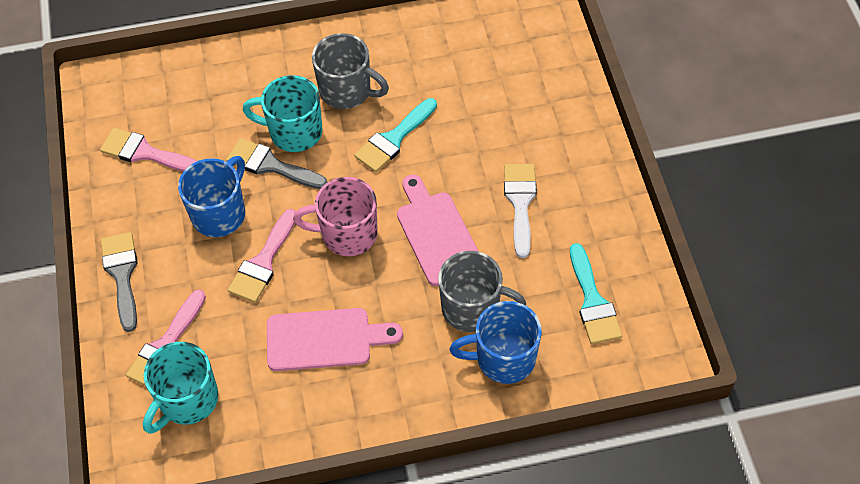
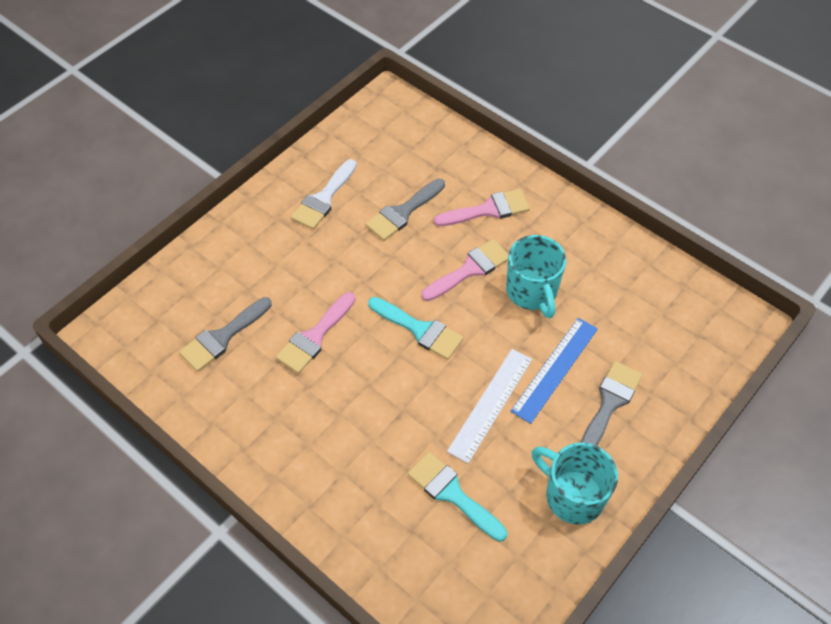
blue mug: [178,156,245,237] [449,301,542,384] = 2 -> none = 0
blue ruler: none = 0 -> [510,318,598,424] = 1
grey brush: [101,232,138,332] [226,138,327,189] = 2 -> [179,297,272,372] [365,179,445,241] [580,361,642,446] = 3
grey mug: [312,33,389,109] [438,251,526,332] = 2 -> none = 0
pink cutting board: [267,308,403,371] [397,174,479,286] = 2 -> none = 0
pink mug: [293,177,378,256] = 1 -> none = 0
white ruler: none = 0 -> [447,349,532,463] = 1

